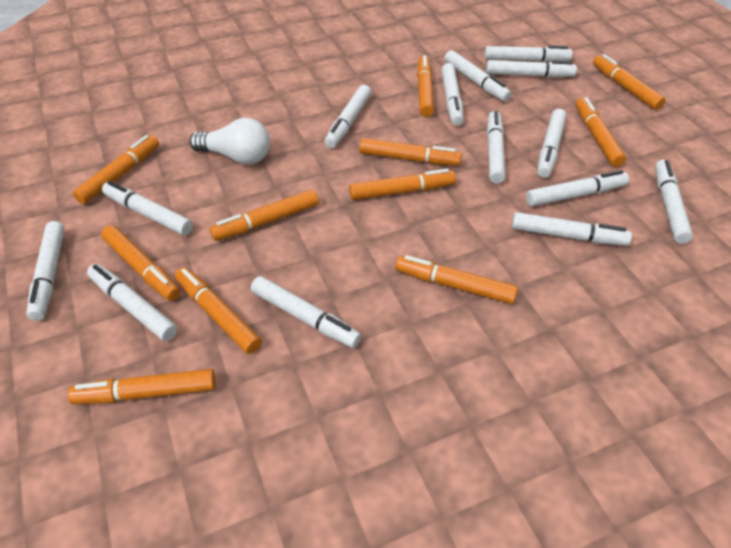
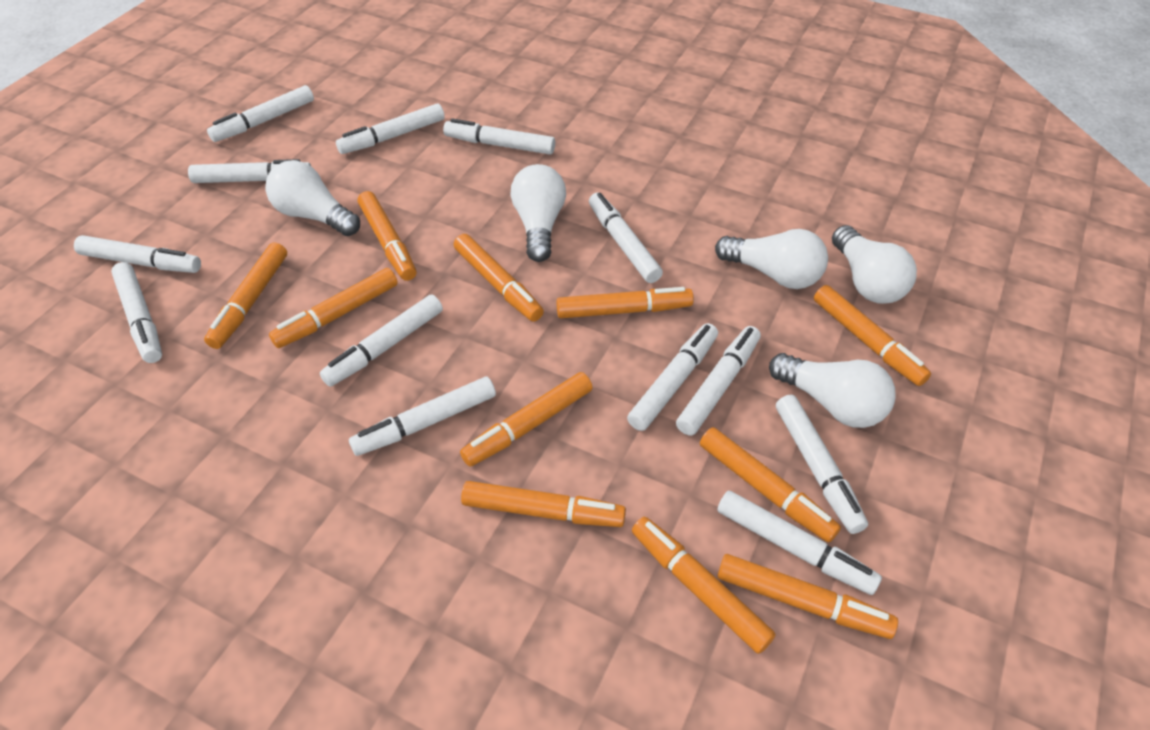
white light bulb: [189,118,270,165] = 1 -> [265,160,360,236] [510,164,566,262] [715,229,828,289] [769,353,895,428] [832,225,917,304] = 5
white marker: [26,221,65,321] [87,264,178,341] [102,181,193,235] [251,276,362,348] [325,85,371,148] [441,63,464,126] [444,50,511,102] [484,45,573,62] [486,60,577,78] [487,111,506,184] [512,212,632,246] [526,170,629,207] [537,109,566,178] [655,160,693,244] = 14 -> [74,235,201,273] [111,262,162,363] [188,159,311,183] [207,85,314,142] [320,295,443,387] [336,103,445,154] [349,377,496,456] [443,118,555,155] [589,193,663,283] [627,323,718,431] [676,326,761,436] [717,491,882,595] [776,395,868,534] = 13

